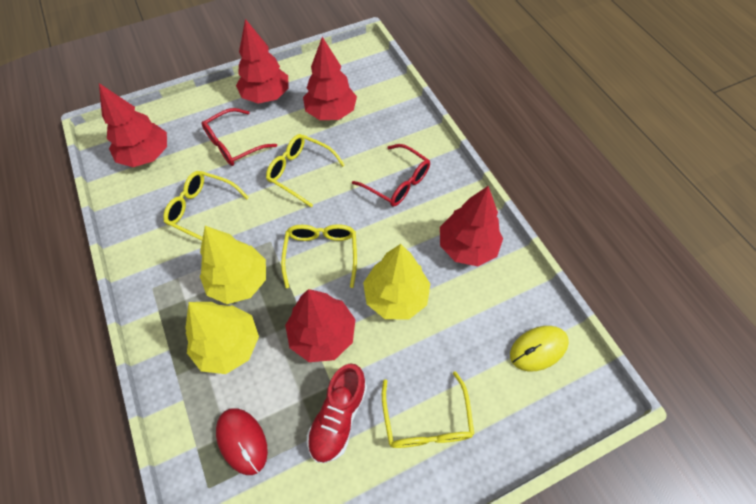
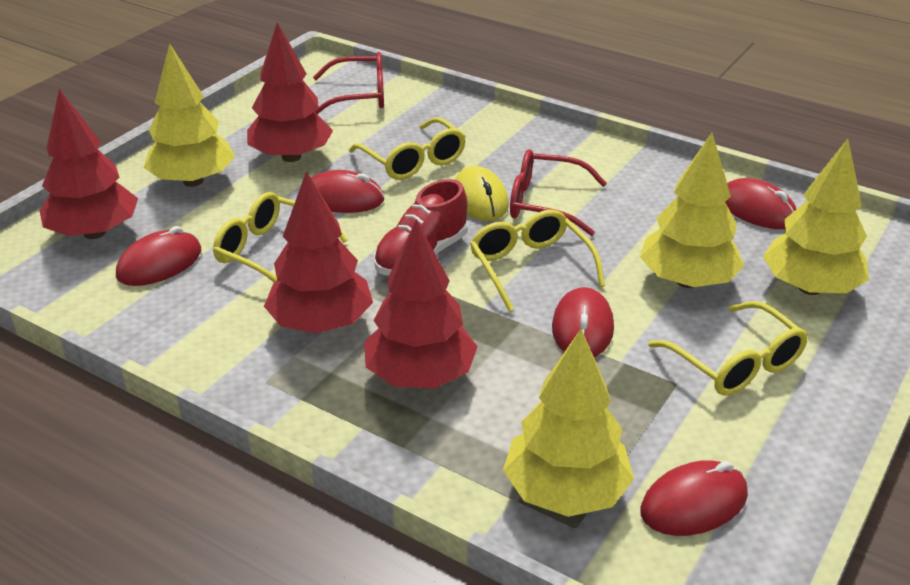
red mouse: [216,408,268,475] = 1 -> [116,226,201,286] [311,170,384,213] [552,287,614,357] [640,460,748,536] [725,178,796,229] = 5
red tree: [99,83,167,167] [236,19,289,104] [285,289,355,362] [303,37,357,120] [440,186,503,266] = 5 -> [39,89,138,239] [247,22,333,162] [264,171,373,333] [364,219,478,388] = 4
yellow tree: [185,302,259,374] [200,226,266,304] [363,244,430,320] = 3 -> [144,43,235,187] [503,329,634,517] [640,133,745,288] [763,139,869,295] = 4

